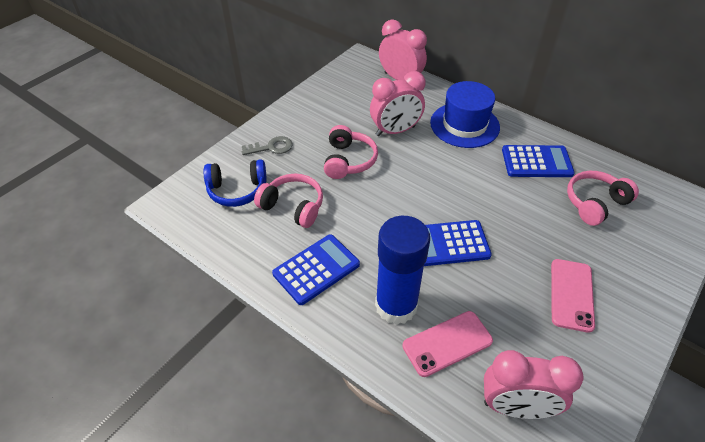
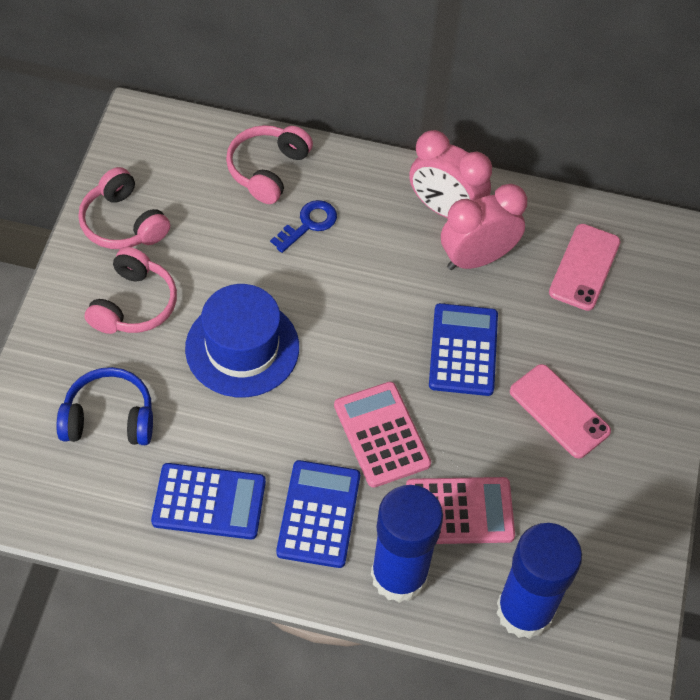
blue glue stick: [375,216,430,325] = 1 -> [371,485,443,603] [496,523,582,639] = 2
blue key: none = 0 -> [270,200,337,253] = 1
grey key: [242,136,293,155] = 1 -> none = 0
pink calculator: none = 0 -> [334,381,431,488] [406,477,515,544] = 2
pink clock: [370,71,425,136] [379,19,427,80] [484,350,583,419] = 3 -> [409,130,492,218] [441,184,527,270] = 2

